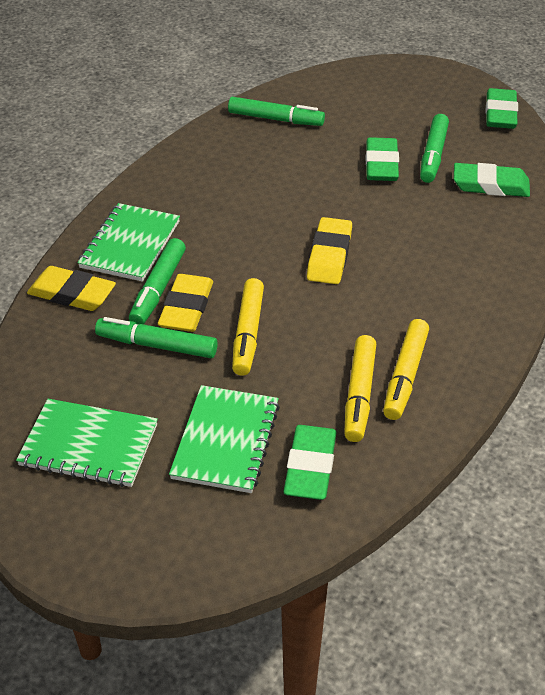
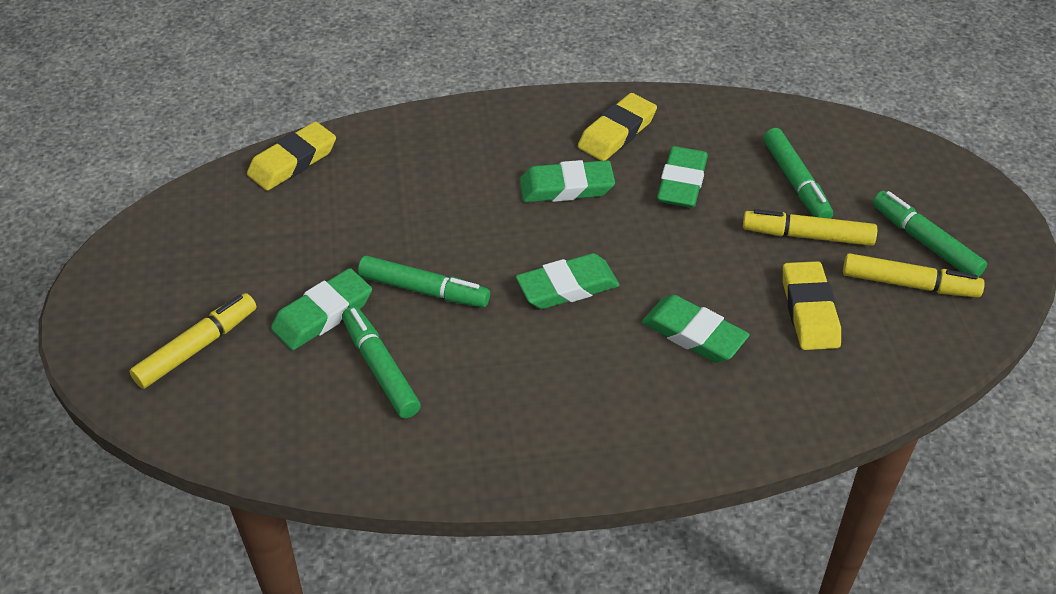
green eraser: [283,425,337,500] [366,137,399,181] [454,163,530,197] [486,88,518,129] = 4 -> [271,268,372,350] [516,253,619,309] [520,160,615,202] [642,295,750,363] [657,146,708,208] = 5
green notebook: [16,399,158,487] [78,203,180,282] [169,385,280,493] = 3 -> none = 0

